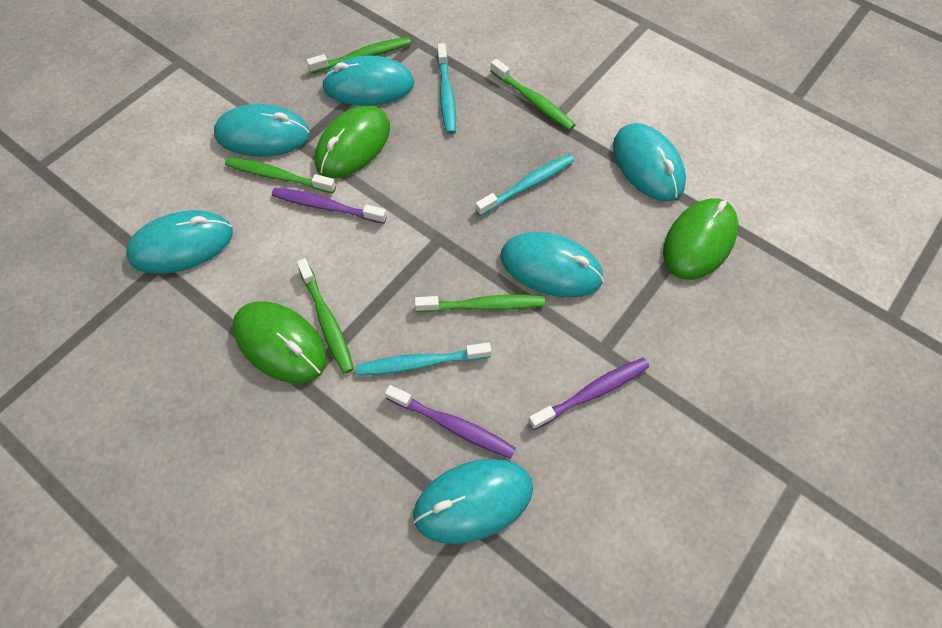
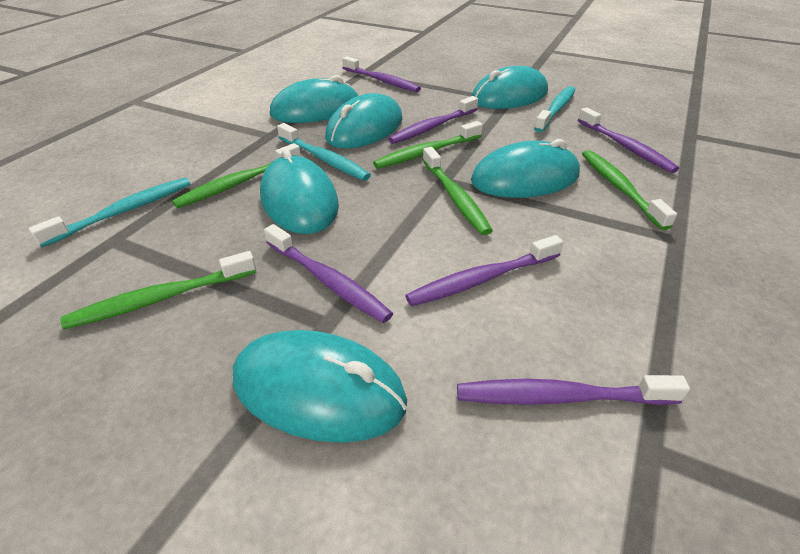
green mouse: [233,301,327,383] [315,105,390,178] [663,198,738,280] = 3 -> none = 0
purple toothbrush: [272,188,387,224] [385,385,516,459] [528,358,649,430] = 3 -> [264,224,393,323] [342,56,421,92] [388,96,478,144] [405,235,564,306] [457,375,690,405] [578,107,679,173] = 6

